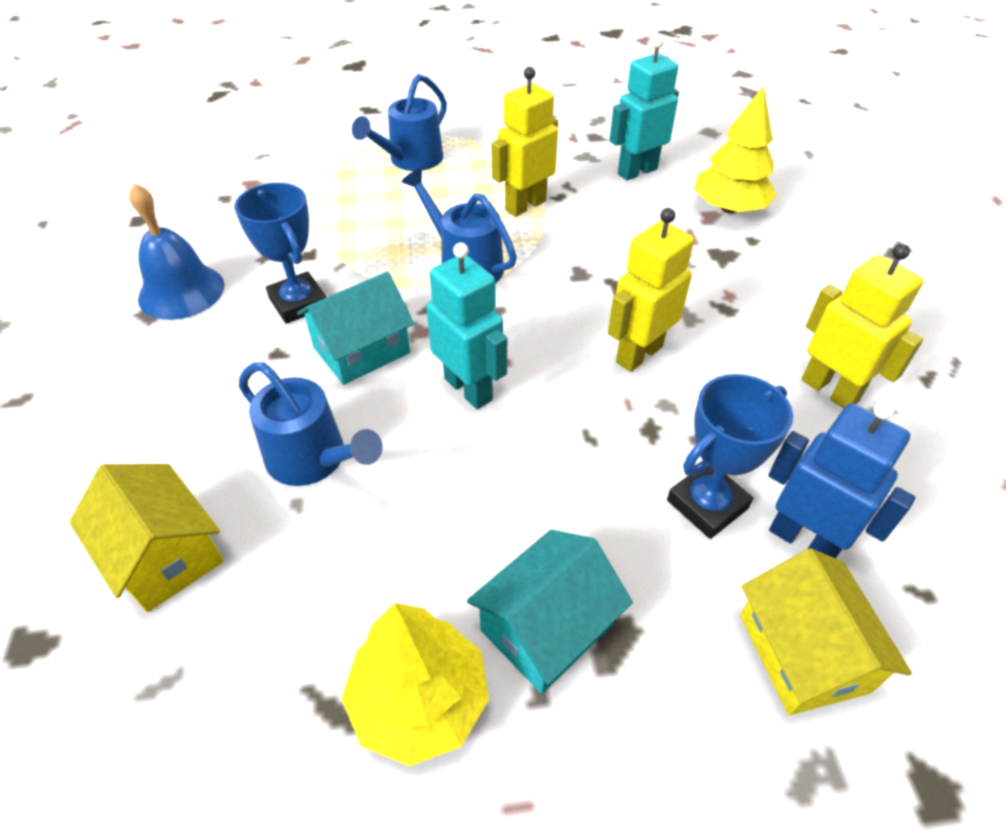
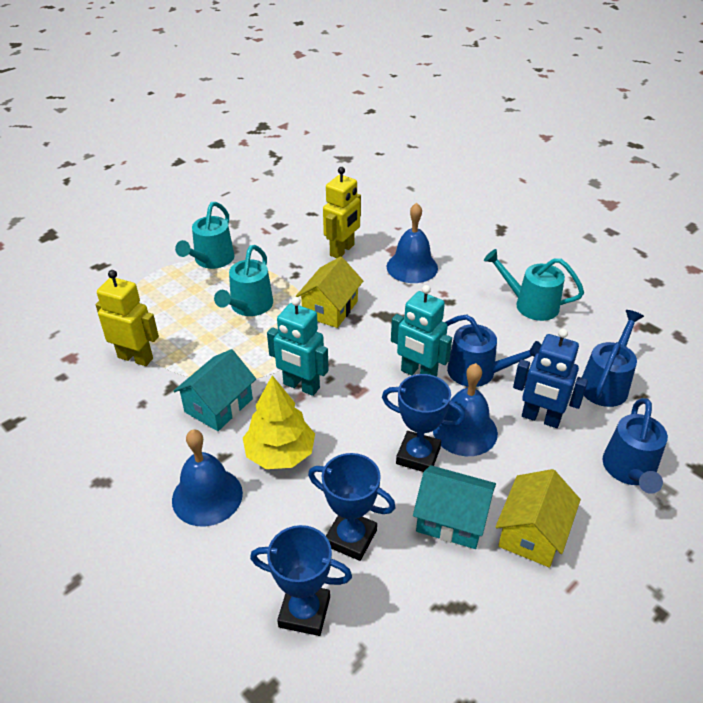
blue bell: [129,183,225,320] = 1 -> [172,429,243,526] [387,203,438,283] [433,363,498,456] = 3
blue trophy: [234,183,326,324] [667,374,793,539] = 2 -> [250,525,352,636] [308,453,396,561] [382,374,466,472] = 3
turquoise watering can: none = 0 -> [175,202,235,269] [214,245,273,316] [484,249,584,321] = 3
yellow robot: [491,67,558,217] [608,208,694,372] [802,244,924,409] = 3 -> [96,270,159,366] [323,167,361,258] = 2
yellow tree: [342,603,489,766] [694,86,777,214] = 2 -> [243,375,315,469] = 1

